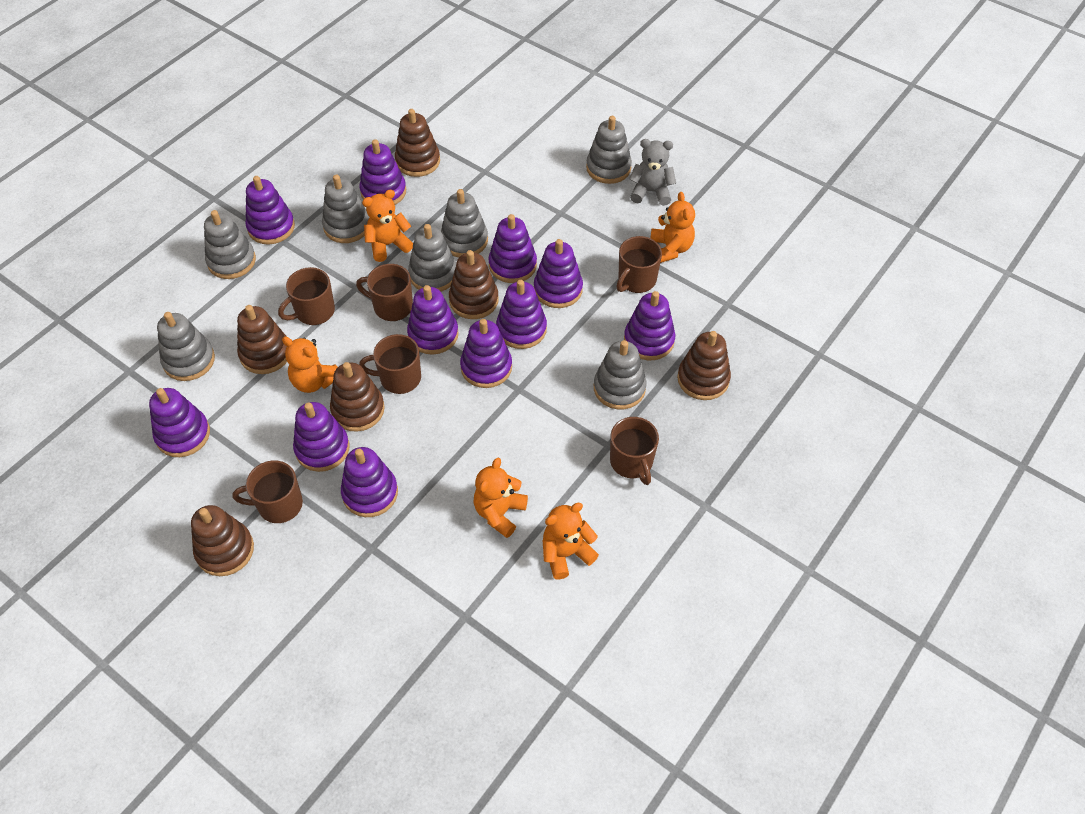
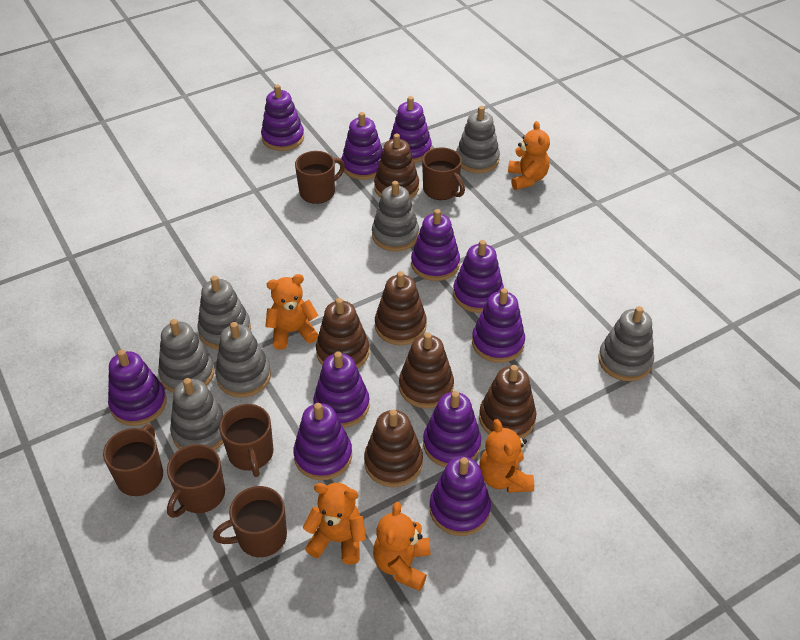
grey teddy bear: [629,139,676,206] = 1 -> none = 0

